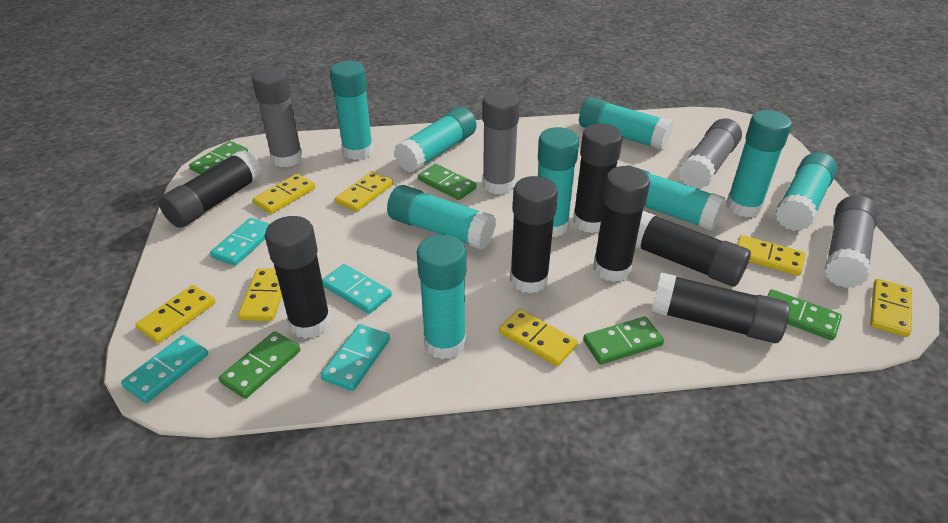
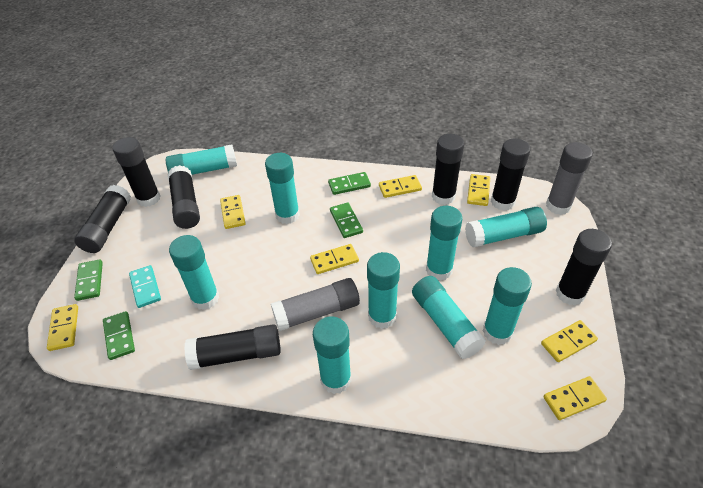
green domino: [189,141,248,174] [219,331,300,399] [418,164,477,200] [583,316,664,365] [768,289,842,340] = 5 -> [74,260,103,301] [103,311,135,360] [328,172,371,195] [330,203,363,238] = 4
grey glue stick: [252,67,303,167] [483,90,520,195] [679,118,742,189] [824,195,878,288] = 4 -> [271,278,360,331] [546,142,593,215] = 2
turquoise domino: [121,335,208,403] [210,218,270,266] [321,324,390,391] [322,264,392,314] = 4 -> [129,265,161,308] = 1

